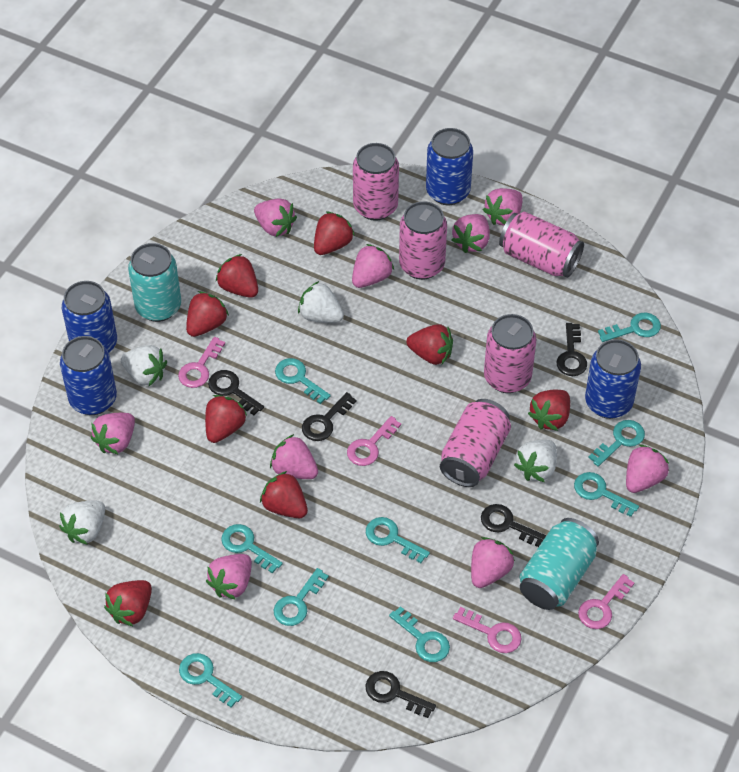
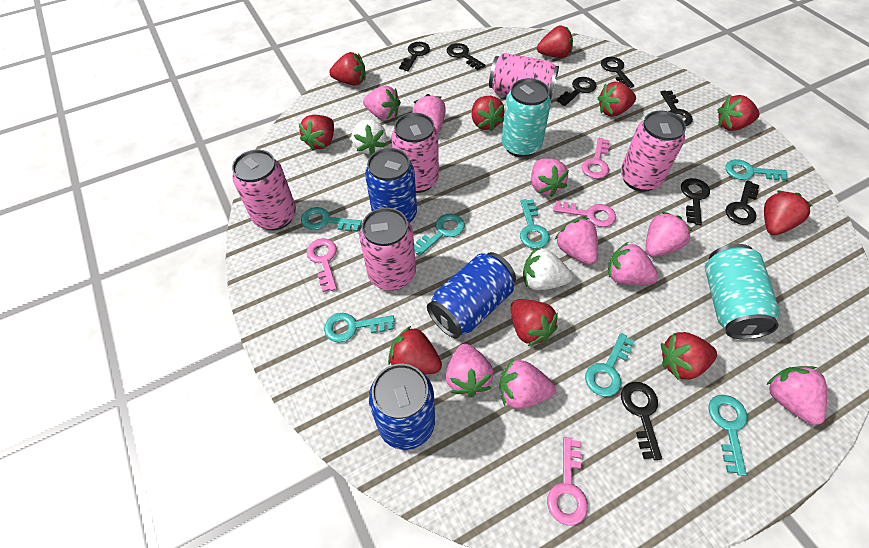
black key: [208,370,264,415] [302,392,357,441] [365,671,436,718] [481,504,546,547] [557,323,587,376] = 5 -> [399,42,430,71] [447,43,485,70] [557,77,597,106] [601,57,634,88] [621,382,662,460] [660,90,693,126] [681,178,710,225] [725,180,760,225] = 8
blue can: [60,336,117,415] [62,281,117,352] [426,128,473,205] [585,339,641,419] = 4 -> [365,148,417,223] [368,364,435,450] [427,252,516,339] = 3
red strawberry: [104,580,152,626] [186,291,229,337] [205,395,247,443] [216,254,258,298] [260,471,308,518] [314,211,355,255] [406,324,453,365] [528,390,570,431] = 8 -> [298,115,334,150] [329,52,366,86] [388,326,442,374] [472,96,505,131] [510,299,558,346] [537,26,573,58] [598,81,636,117] [661,332,717,380] [717,95,759,131] [764,190,812,235] = 10
turquoise key: [179,653,242,708] [221,524,283,574] [273,568,329,626] [275,358,331,404] [366,517,430,563] [389,606,450,662] [574,472,639,517] [588,420,645,467] [598,313,661,342] = 9 -> [301,207,362,232] [324,313,395,342] [414,214,465,256] [520,199,550,249] [585,333,634,397] [708,395,748,476] [725,159,788,181] = 7
white strawberry: [59,501,105,545] [121,345,167,386] [298,281,344,323] [514,440,557,482] = 4 -> [352,119,386,155] [523,248,573,290] = 2

